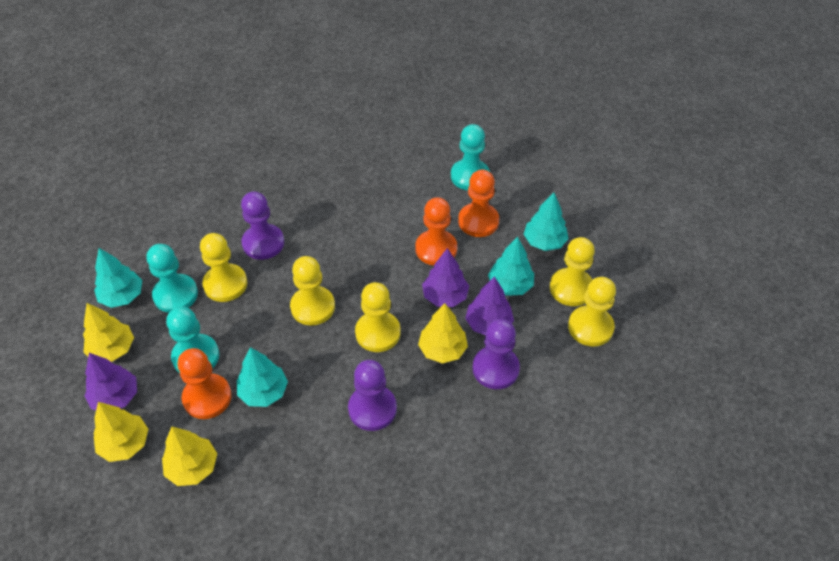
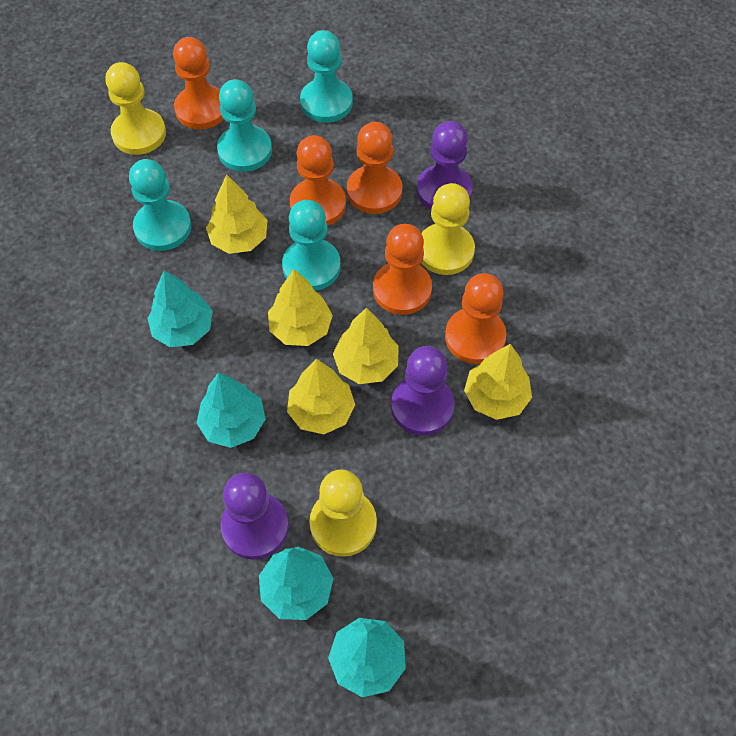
orange pawn: [177,348,232,419] [415,197,457,265] [458,170,499,237] = 3 -> [173,37,223,130] [290,135,346,226] [347,122,402,214] [373,224,432,315] [445,273,507,364] = 5
purple tree: [84,353,137,410] [422,248,469,307] [465,276,514,335] = 3 -> none = 0
turquoise pawn: [147,244,198,313] [166,307,219,373] [451,124,490,190] = 3 -> [129,159,191,251] [217,79,272,172] [282,200,341,291] [300,30,353,123] = 4
yellow pawn: [200,233,247,302] [290,256,335,326] [355,282,401,352] [550,237,595,306] [568,277,616,347] = 5 -> [105,62,166,155] [309,469,377,557] [421,183,475,275] = 3
yellow tree: [83,303,134,362] [93,402,148,462] [162,427,217,486] [418,303,468,363] = 4 -> [206,174,268,254] [268,269,333,346] [287,359,355,434] [333,308,399,384] [464,344,532,420] = 5

